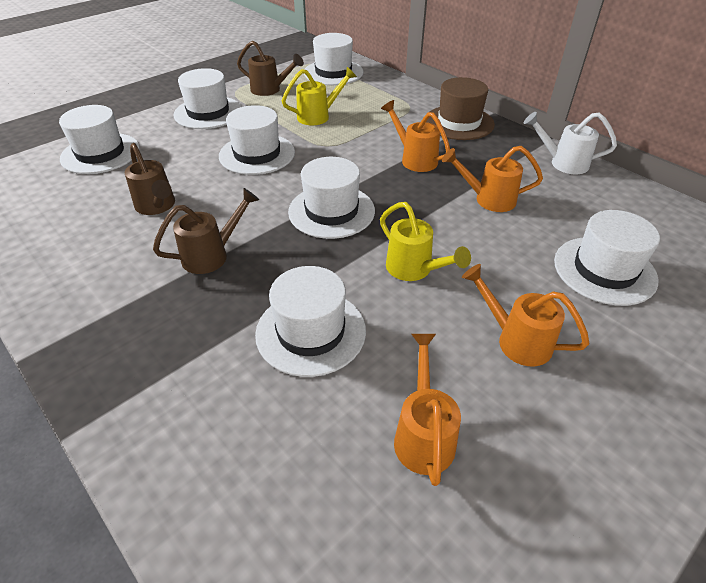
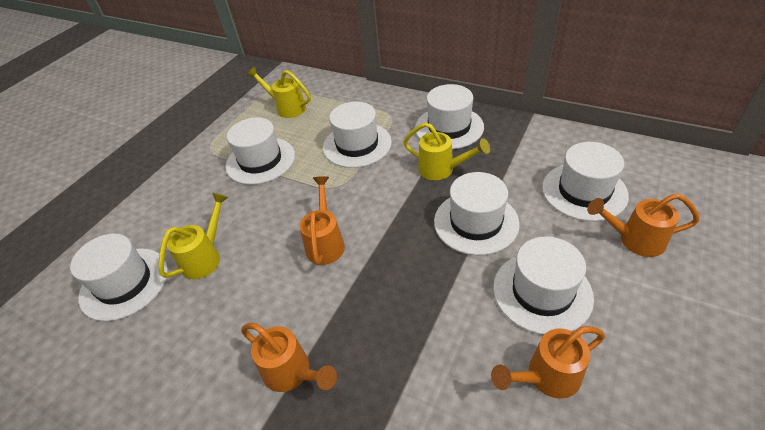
brown hat: [426,77,495,140] = 1 -> none = 0
brown watering can: [125,143,175,215] [153,188,259,274] [237,41,304,96] = 3 -> none = 0
white watering can: [524,112,617,174] = 1 -> none = 0
yellow watering can: [282,67,357,125] [380,202,471,281] = 2 -> [158,192,229,279] [247,67,311,118] [403,122,490,180] = 3

